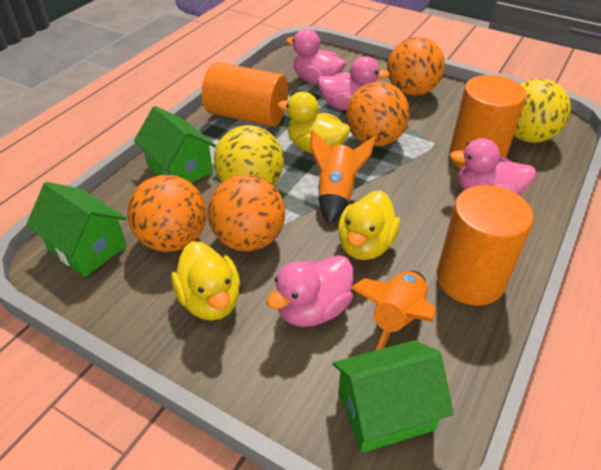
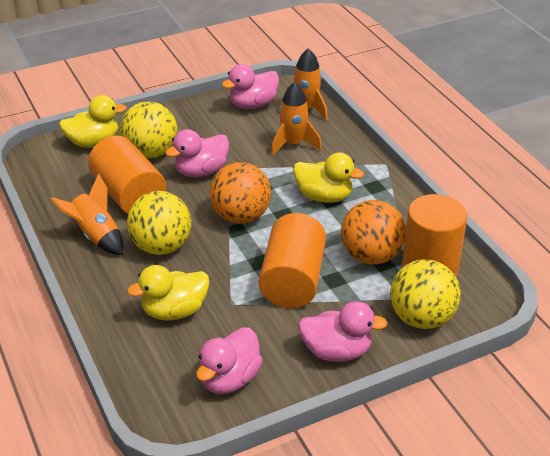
green house: [26,182,127,277] [134,106,216,183] [333,340,454,453] = 3 -> none = 0
orange ball: [127,175,207,252] [208,174,285,252] [346,82,410,146] [387,37,445,96] = 4 -> [210,162,271,224] [341,200,406,265] = 2
orange rocket: [310,129,376,225] [351,271,436,350] = 2 -> [50,174,123,255] [271,82,322,156] [281,48,328,121] = 3
yellow ball: [214,125,284,186] [514,79,571,143] = 2 -> [120,101,177,159] [127,191,192,255] [390,259,461,329] = 3

